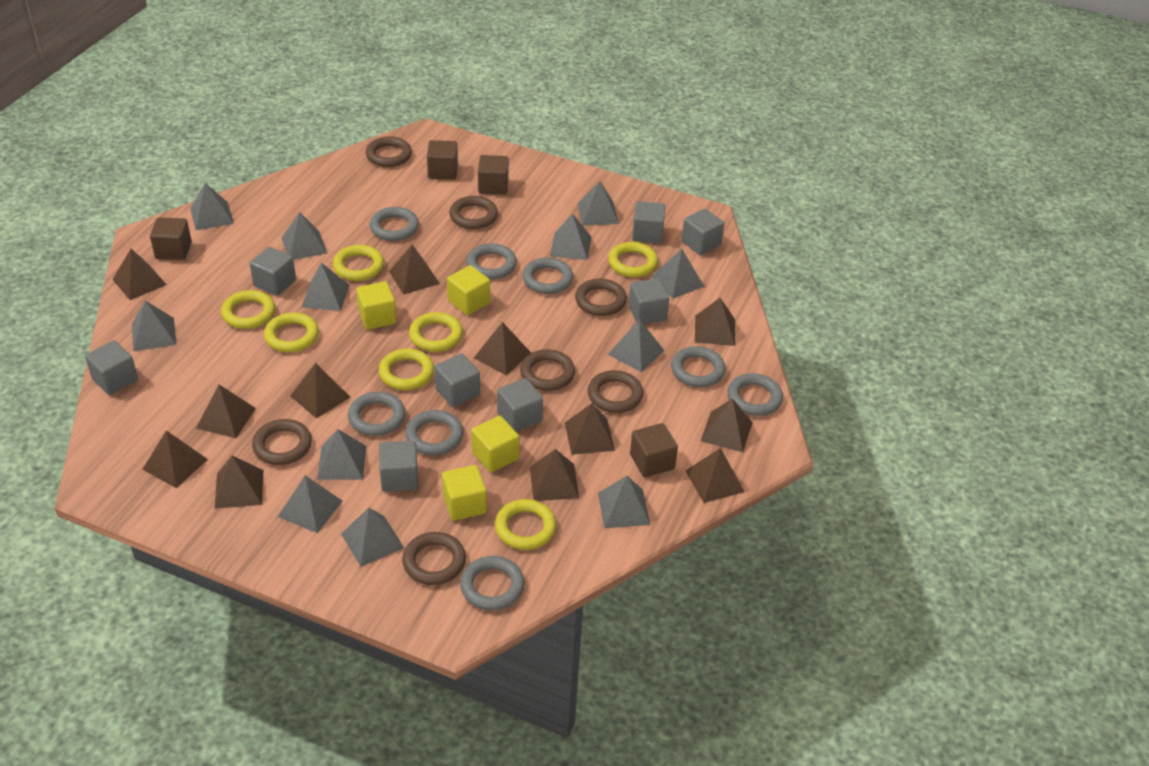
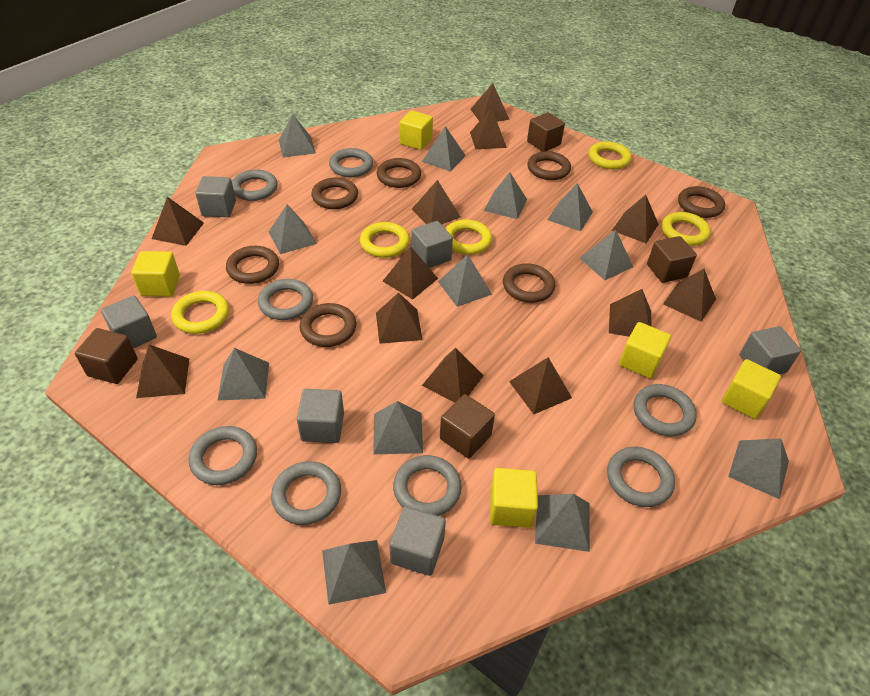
grey cube: [85,340,138,395] [250,247,296,296] [379,441,418,492] [434,353,480,407] [497,378,543,432] [629,278,669,324] [632,201,665,244] [681,209,724,255] = 8 -> [101,295,157,348] [195,176,236,217] [297,389,344,443] [389,506,446,576] [412,221,453,268] [740,326,801,374] = 6
yellow cube: [356,281,397,330] [442,465,487,521] [447,265,490,315] [471,416,519,472] = 4 -> [131,251,180,296] [399,110,433,150] [490,468,538,528] [619,322,671,378] [721,359,781,419] = 5
yellow ring: [221,290,275,329] [264,312,319,352] [333,245,384,281] [379,349,434,390] [409,312,463,352] [495,499,556,550] [608,242,658,277] = 7 -> [171,291,229,334] [360,222,410,258] [445,219,492,255] [589,141,632,169] [662,212,711,246] = 5

